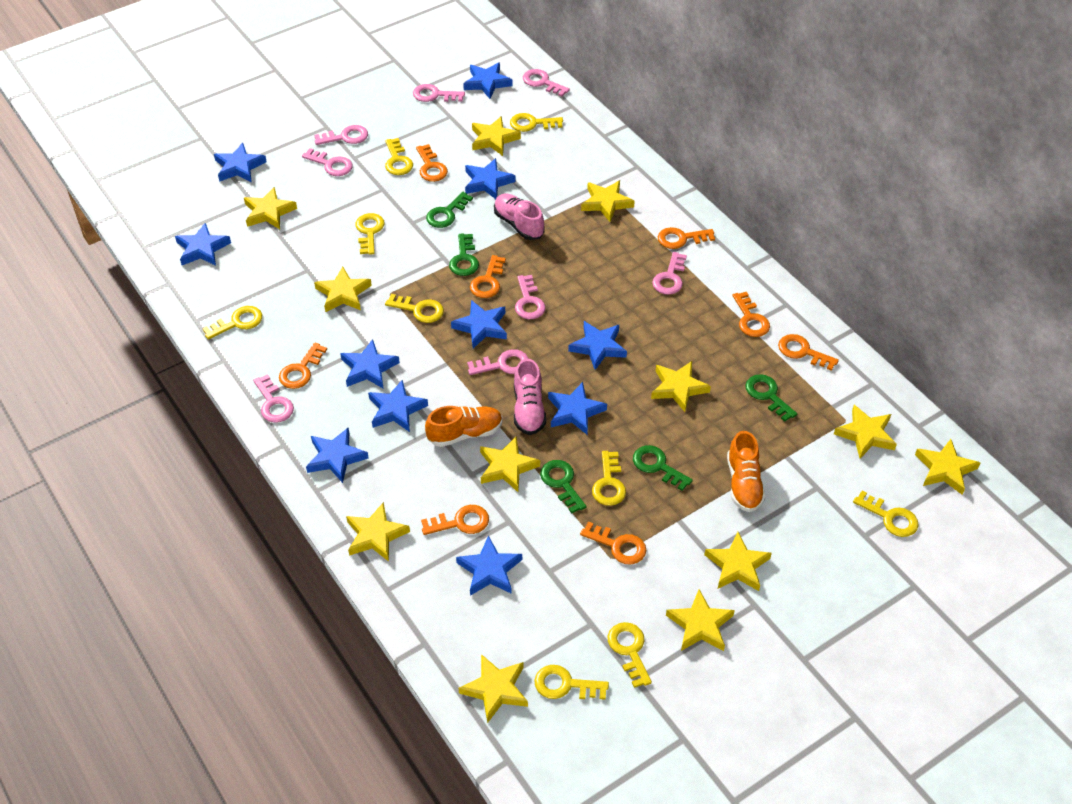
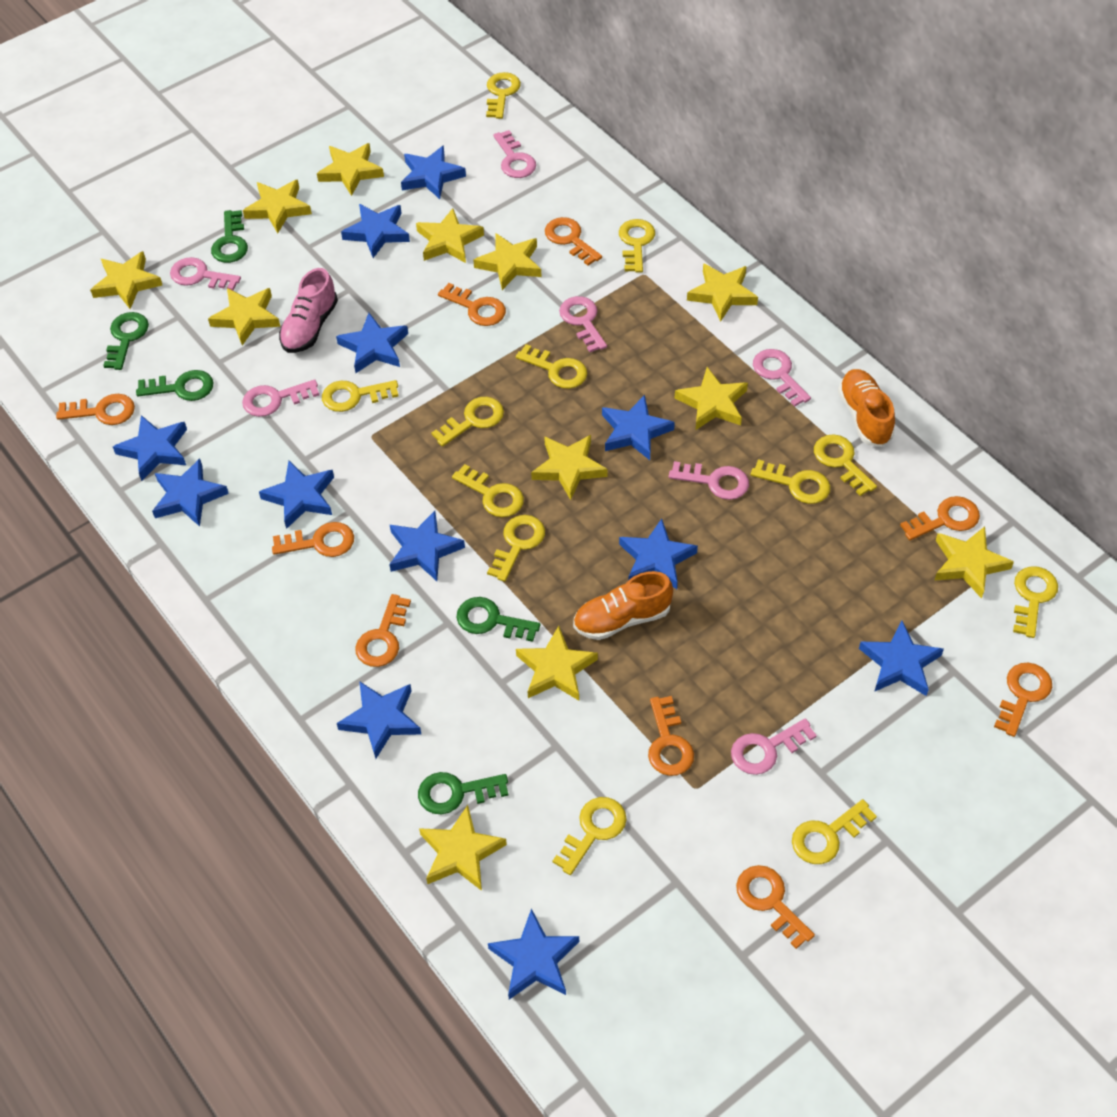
blue star: [175,223,231,266] [214,143,267,182] [306,428,369,483] [340,339,400,388] [368,380,428,432] [451,300,507,349] [456,535,522,596] [463,62,513,99] [465,158,516,199] [548,382,607,434] [568,321,627,370] = 11 -> [113,415,187,481] [152,458,229,527] [259,461,334,529] [336,313,408,373] [337,681,422,758] [341,204,410,258] [389,511,465,581] [401,145,466,199] [488,909,579,999] [602,395,675,460] [619,519,698,589] [859,621,944,696] = 12
orange key: [279,343,327,389] [416,144,448,182] [421,505,489,535] [470,255,506,298] [580,521,646,565] [658,227,715,249] [732,292,770,337] [778,334,839,371] = 8 -> [56,394,135,425] [272,522,354,557] [355,594,411,667] [438,283,506,326] [545,217,602,266] [648,696,694,776] [736,865,815,949] [900,496,980,540] [994,663,1052,737] = 9
pink key: [253,374,294,423] [302,148,352,176] [314,125,368,145] [413,84,465,102] [467,349,529,375] [515,275,546,319] [523,69,570,97] [652,252,687,295] = 8 -> [170,257,241,291] [242,380,319,417] [493,130,536,178] [559,296,607,352] [669,461,749,500] [731,718,817,775] [753,349,811,407] = 7
pink shoe: [494,194,545,240] [514,359,546,435] = 2 -> [279,268,338,353] = 1
yellow key: [202,306,262,340] [355,213,385,255] [385,138,413,175] [385,294,444,323] [510,113,563,132] [534,665,609,700] [592,451,626,506] [607,622,652,688] [853,491,919,537] = 9 -> [322,380,399,412] [432,397,504,447] [452,464,524,517] [486,72,521,119] [487,515,545,582] [516,344,587,389] [553,797,627,875] [619,219,655,273] [750,459,831,504] [792,799,877,864] [814,434,877,496] [1013,566,1058,638] = 12

